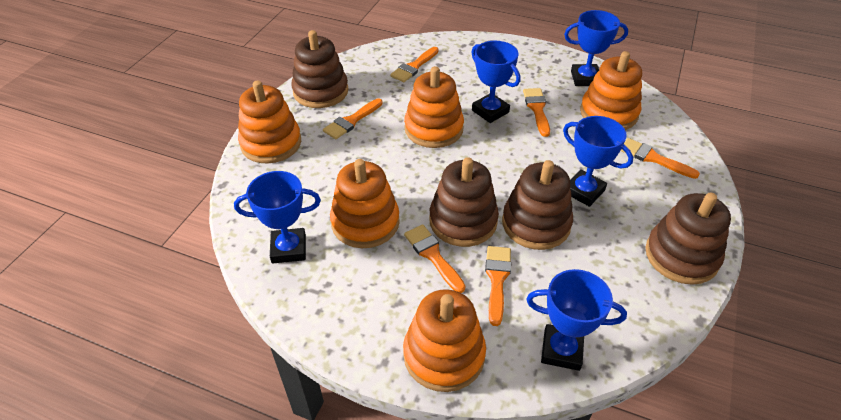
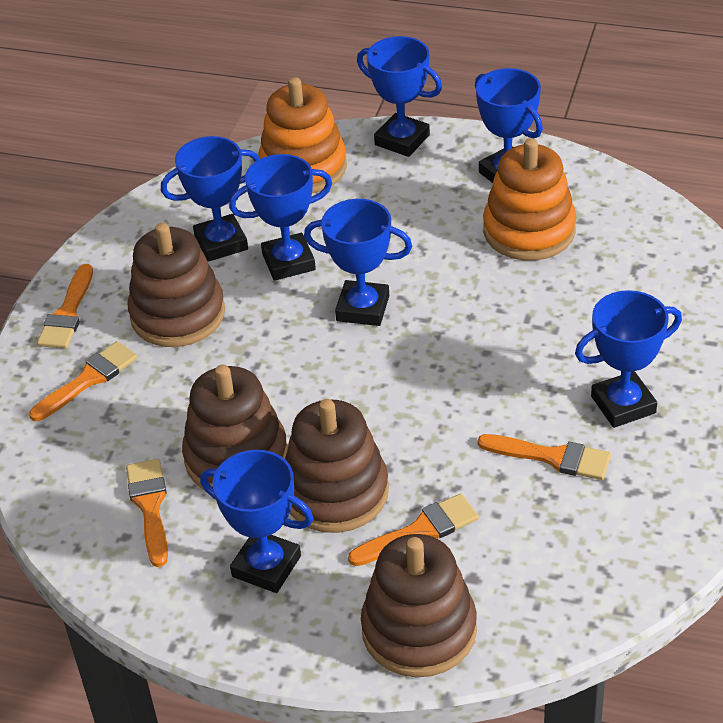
blue trophy: [234,171,321,264] [471,41,520,123] [526,269,627,371] [563,116,633,207] [564,10,628,86] = 5 -> [161,136,260,262] [200,450,314,593] [229,154,332,281] [304,199,412,326] [357,36,442,157] [475,68,543,183] [575,290,682,428] = 7
orange brush: [323,98,383,139] [390,47,439,82] [404,225,466,293] [485,246,511,326] [523,88,550,137] [621,138,700,179] = 6 -> [29,341,138,421] [37,264,93,349] [126,459,168,567] [348,493,479,566] [478,434,611,480] = 5
orange stacking toy: [238,80,301,164] [330,159,400,248] [403,289,486,392] [404,66,464,148] [580,51,642,130] = 5 -> [258,77,347,193] [483,138,576,261] = 2

